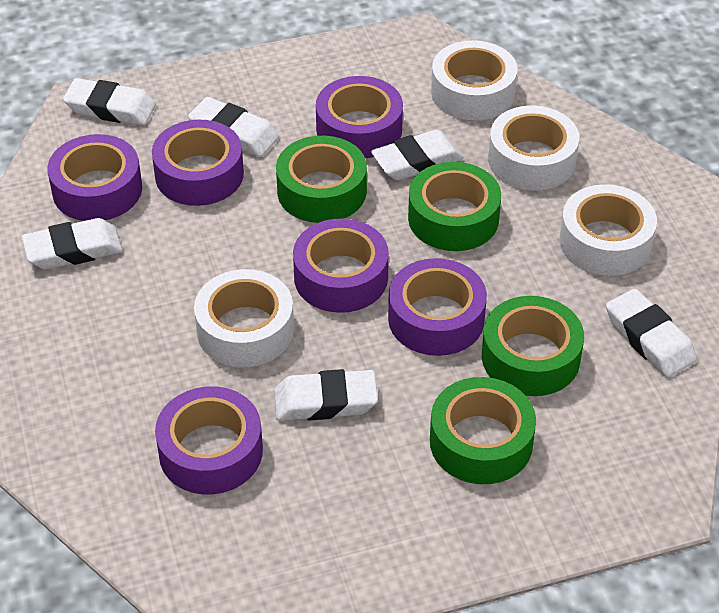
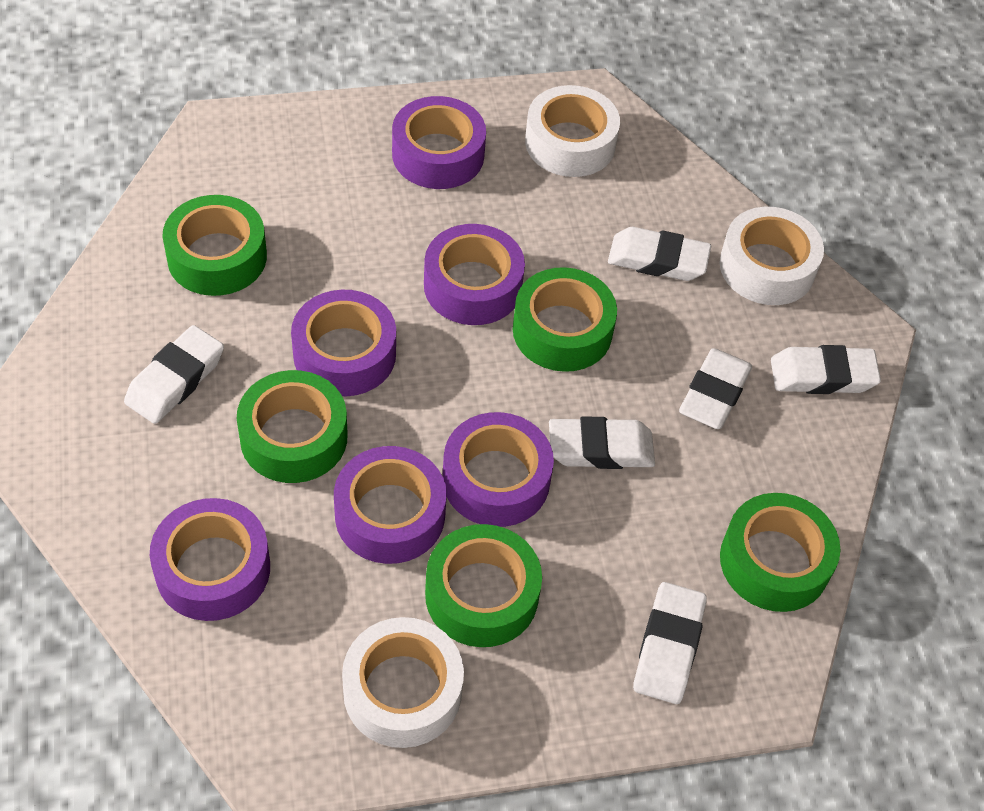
green tape: [276,136,367,223] [408,162,501,251] [430,377,536,484] [482,296,584,396] = 4 -> [163,195,267,296] [236,370,348,483] [425,524,542,647] [513,267,617,372] [720,493,841,612] = 5
white tape: [194,269,294,367] [431,40,517,120] [488,105,579,191] [560,184,657,276] = 4 -> [342,617,464,748] [525,85,620,177] [719,207,824,305] = 3

